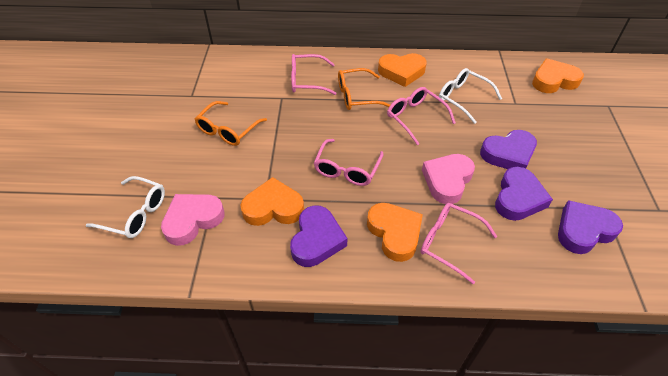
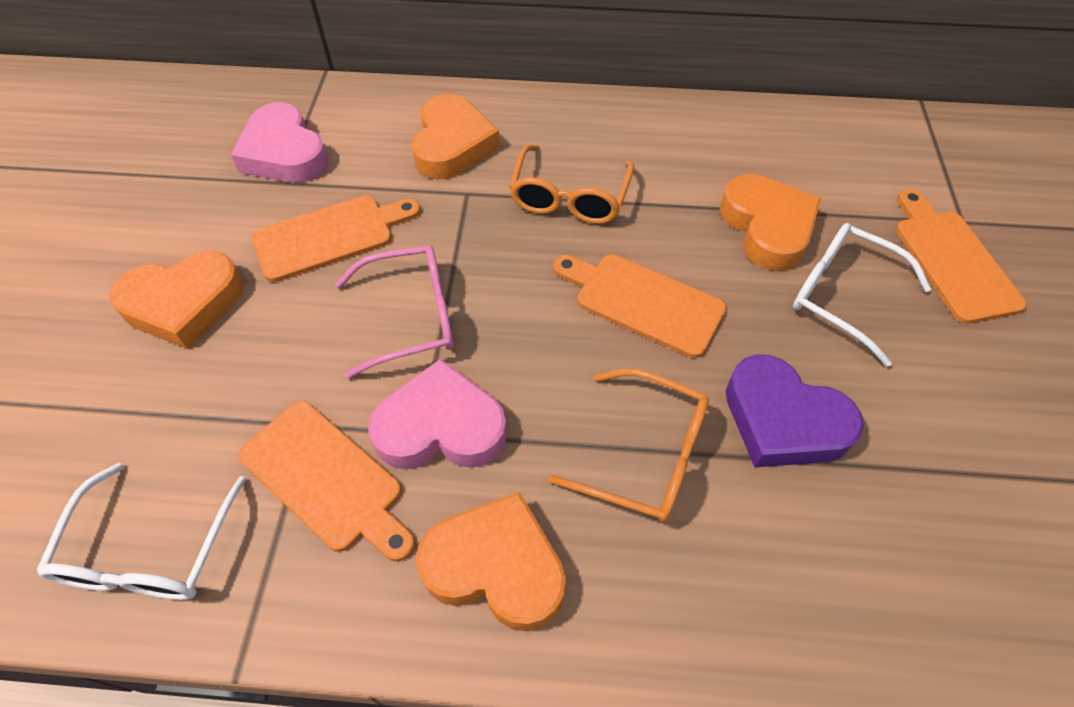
orange cutting board: none = 0 -> [239,401,415,562] [252,196,420,282] [553,254,727,358] [896,189,1026,323] = 4
pink glasses: [291,54,337,95] [314,139,383,186] [387,87,456,145] [420,203,497,284] = 4 -> [335,245,454,379] = 1
purple heart: [290,205,348,267] [480,130,537,169] [495,167,553,221] [558,200,623,254] = 4 -> [726,354,864,467] = 1

